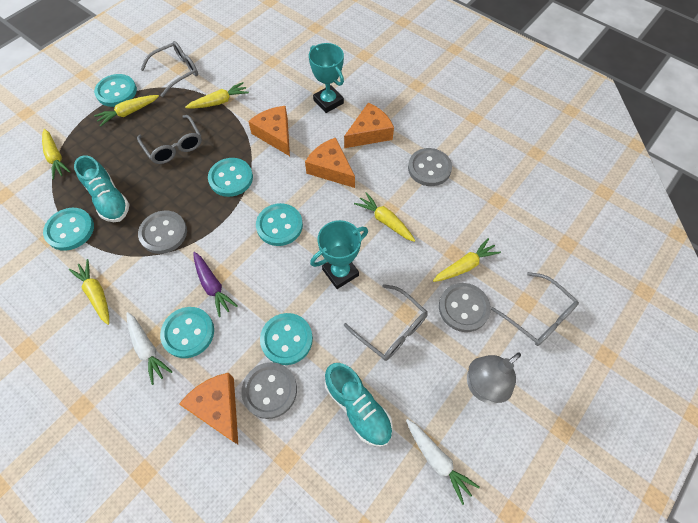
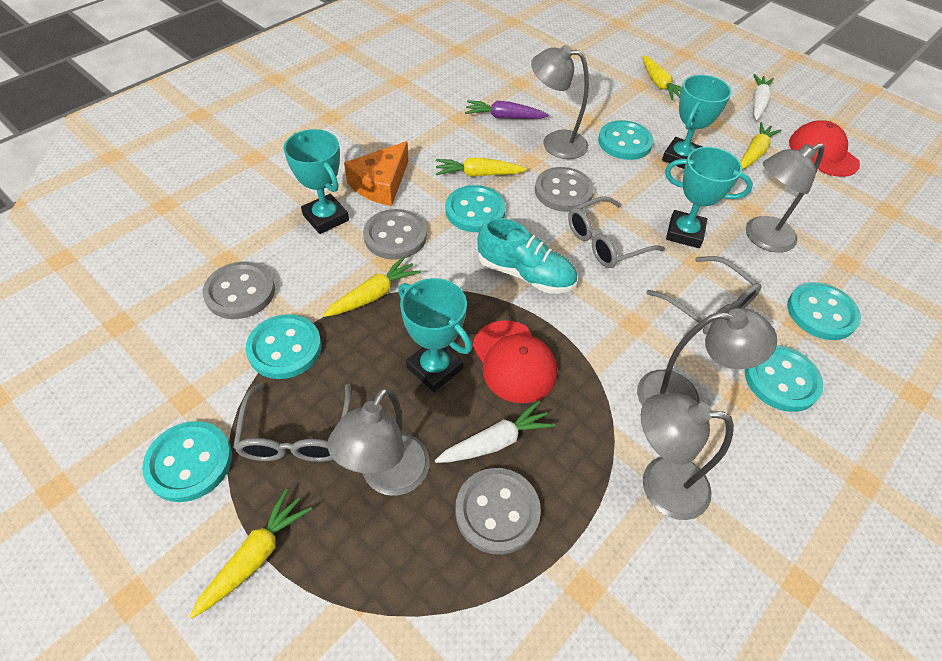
grey glasses: [137,115,202,164] [140,41,198,97] [344,284,428,361] [491,272,579,346] = 4 -> [233,382,351,462] [568,196,665,268] [646,256,762,335] = 3
grey lamp: [467,353,521,404] = 1 -> [328,387,430,496] [531,45,589,159] [637,308,777,406] [641,393,734,520] [746,143,825,253] = 5
orange cheese: [179,373,238,444] [248,106,290,156] [305,138,355,188] [344,102,394,148] = 4 -> [344,141,408,206] = 1
red cap: none = 0 -> [473,320,557,403] [789,120,860,177] = 2
turquoise shoe: [74,155,130,222] [325,363,393,447] = 2 -> [477,218,577,294] = 1
turquoise trophy: [309,43,344,113] [310,220,368,289] = 2 -> [283,129,349,234] [398,278,472,392] [662,75,732,169] [665,147,753,248] = 4
yellow carrot: [42,129,71,180] [69,259,109,325] [94,95,159,127] [185,82,249,109] [354,192,415,242] [433,238,501,282] = 6 -> [190,489,312,618] [323,256,421,317] [436,158,527,177] [642,55,682,100] [740,122,782,169] = 5

